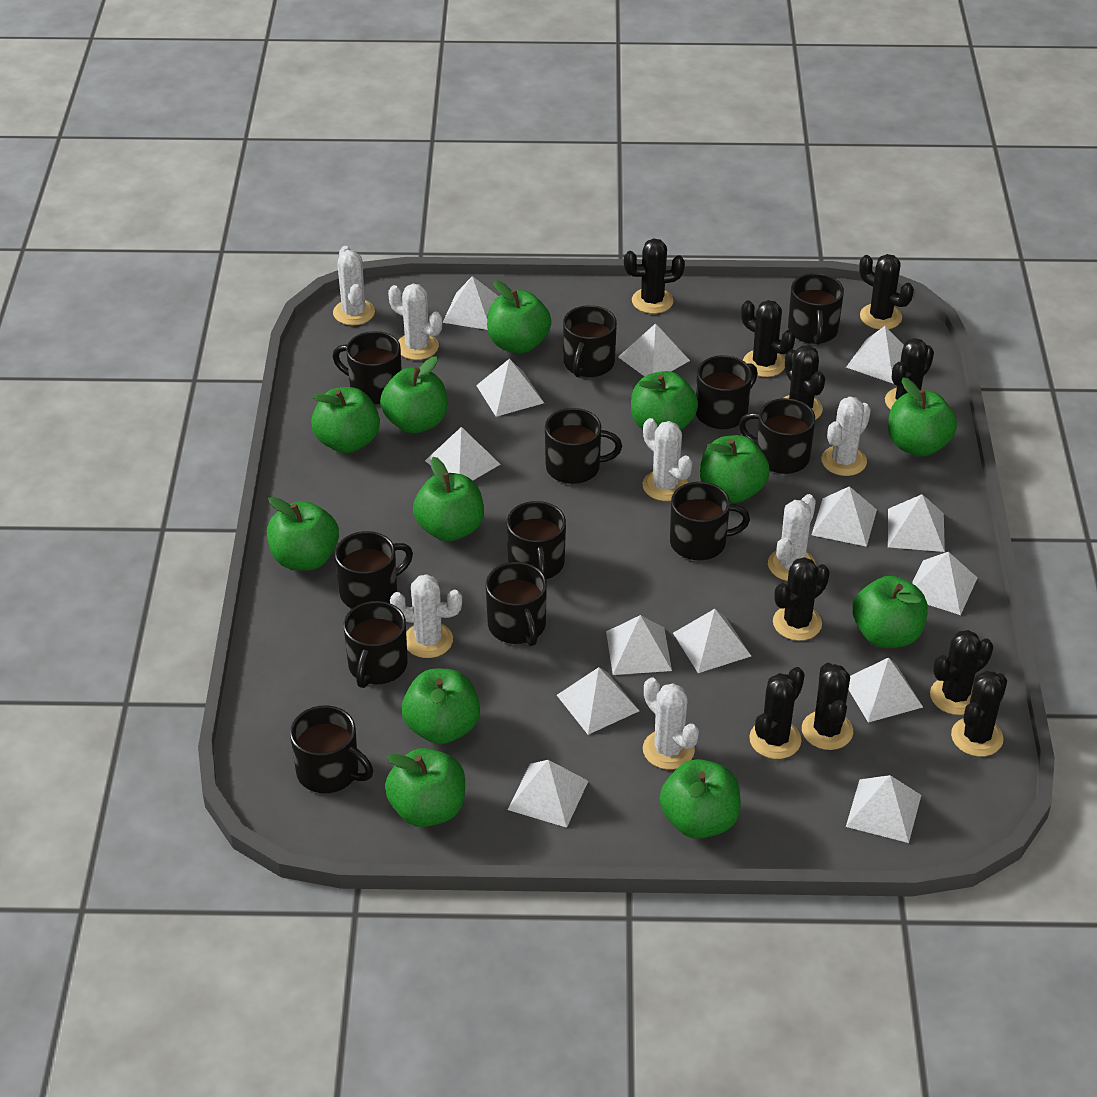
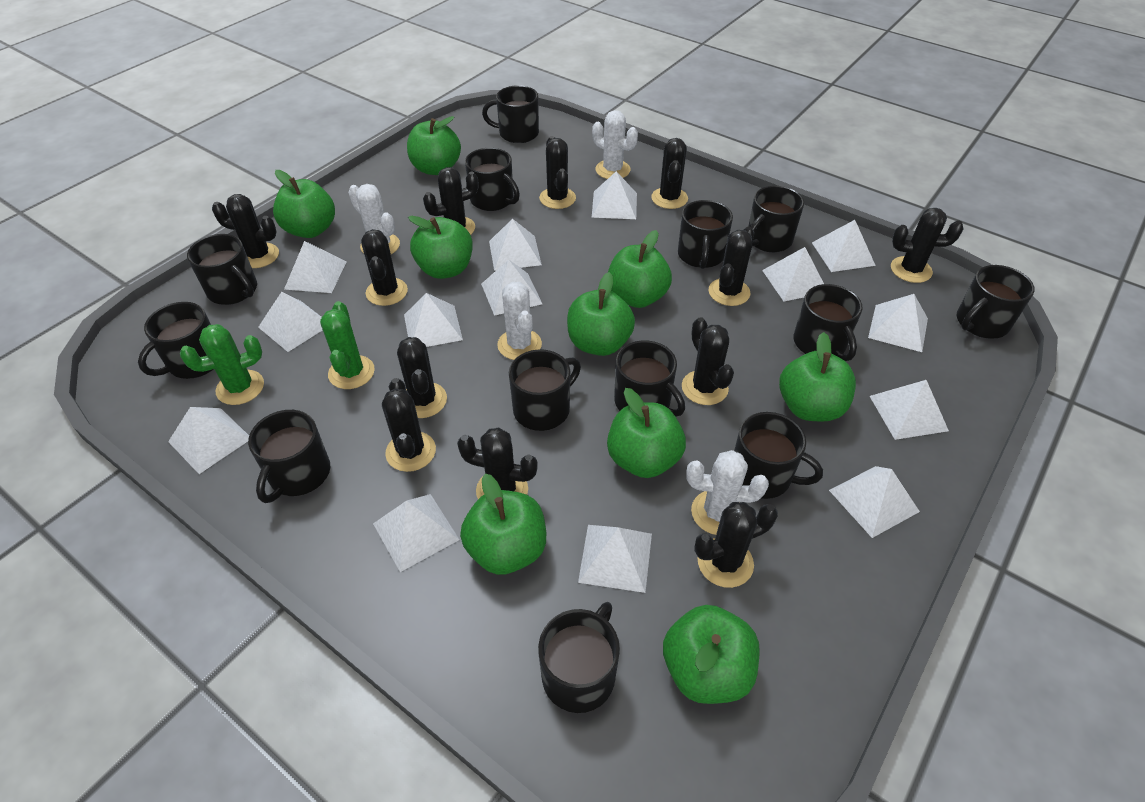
black cactus: [624,238,685,314] [741,300,795,377] [749,667,805,759] [773,557,830,641] [784,345,825,420] [802,663,853,750] [859,254,914,330] [885,338,934,410] [930,630,993,715] [951,671,1007,757] = 10 -> [212,194,279,268] [361,229,408,306] [382,378,436,472] [397,337,447,418] [423,167,478,235] [457,428,538,499] [539,136,576,209] [651,138,688,209] [682,317,734,405] [694,502,778,588] [709,227,754,306] [891,208,964,283] = 12
black mug: [290,705,373,793] [332,331,402,404] [335,531,413,609] [344,601,408,688] [486,562,547,646] [507,501,566,579] [545,408,622,484] [563,305,617,377] [670,482,750,560] [696,355,758,429] [739,398,815,474] [788,273,844,345] = 12 -> [138,302,214,379] [187,234,257,305] [248,410,330,503] [465,148,520,211] [482,85,539,143] [509,349,581,431] [538,602,620,713] [614,340,685,417] [678,200,733,269] [734,412,823,499] [748,186,804,252] [793,284,862,361] [957,265,1035,339] = 13
green apple: [267,497,339,571] [311,387,380,453] [380,356,447,433] [385,748,465,827] [402,669,480,744] [413,457,484,541] [487,281,551,353] [631,371,698,430] [660,759,741,839] [700,435,769,503] [853,576,928,648] [888,377,957,457] = 12 -> [273,170,335,238] [407,116,461,175] [408,215,473,279] [460,474,546,575] [567,272,635,356] [607,388,686,478] [608,230,672,308] [663,605,760,704] [779,332,856,421] = 9
green cactus: none = 0 -> [180,324,264,405] [320,301,375,389] = 2
white cactus: [333,246,375,325] [388,284,442,360] [390,574,462,658] [643,418,693,501] [643,677,699,769] [768,494,816,581] [821,397,871,476] = 7 -> [348,184,400,254] [497,282,542,360] [592,110,638,179] [686,450,769,535] = 4

